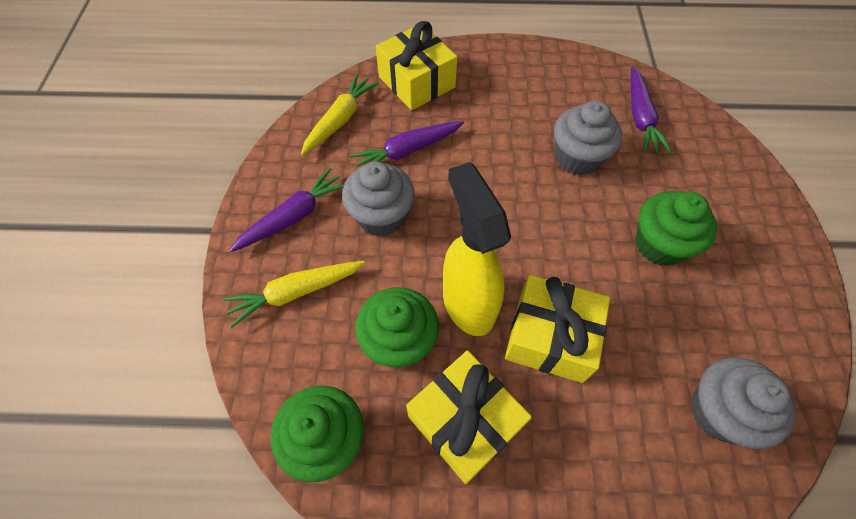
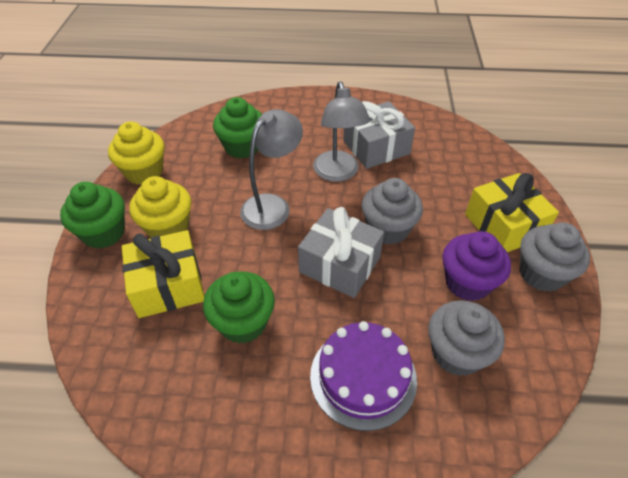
grey gift: none = 0 -> [298,207,384,298] [343,101,415,169] = 2
grey lamp: none = 0 -> [240,109,303,230] [313,81,370,182] = 2
purple cake: none = 0 -> [310,321,417,431] = 1
purple carrot: [230,168,344,252] [350,121,464,166] [631,67,672,154] = 3 -> none = 0
purple cupcake: none = 0 -> [442,231,511,301] = 1
yellow carrot: [223,261,365,328] [301,74,379,156] = 2 -> none = 0
yellow cupcake: none = 0 -> [108,122,165,185] [129,176,192,238] = 2
yellow gift: [376,21,457,110] [406,351,532,484] [505,275,610,383] = 3 -> [122,230,205,318] [465,173,559,252] = 2
yellow spray bottle: [443,162,511,336] = 1 -> none = 0

